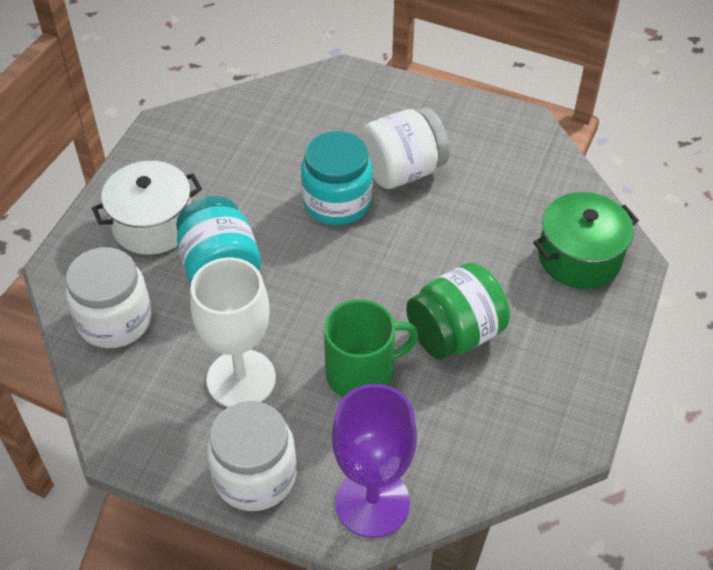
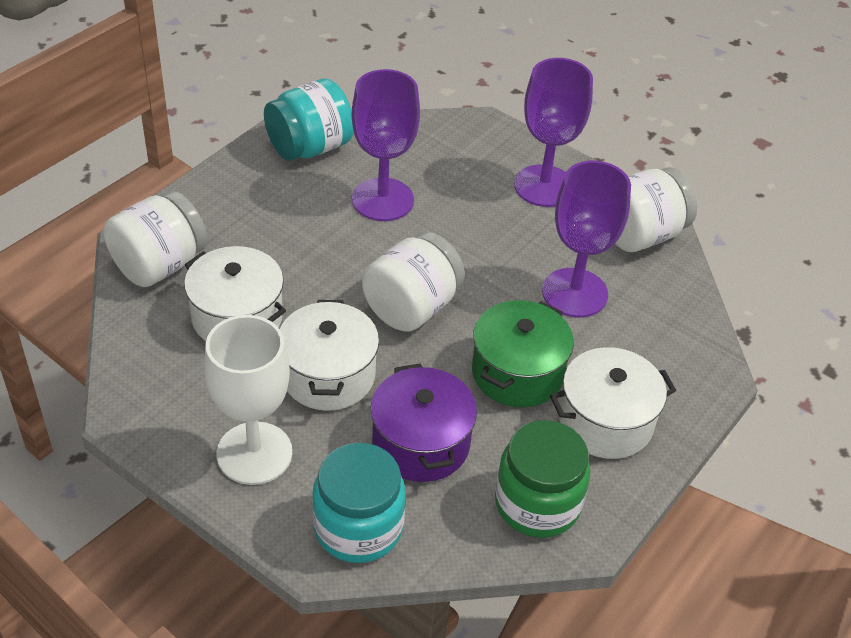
green mug: [324,299,419,397] = 1 -> none = 0
purple goblet: [332,384,417,538] = 1 -> [352,69,420,221] [514,58,593,207] [542,161,631,317] = 3
purple pot: none = 0 -> [370,364,477,482] = 1
white pot: [92,161,202,255] = 1 -> [184,246,286,341] [280,300,379,411] [550,347,676,459] = 3

